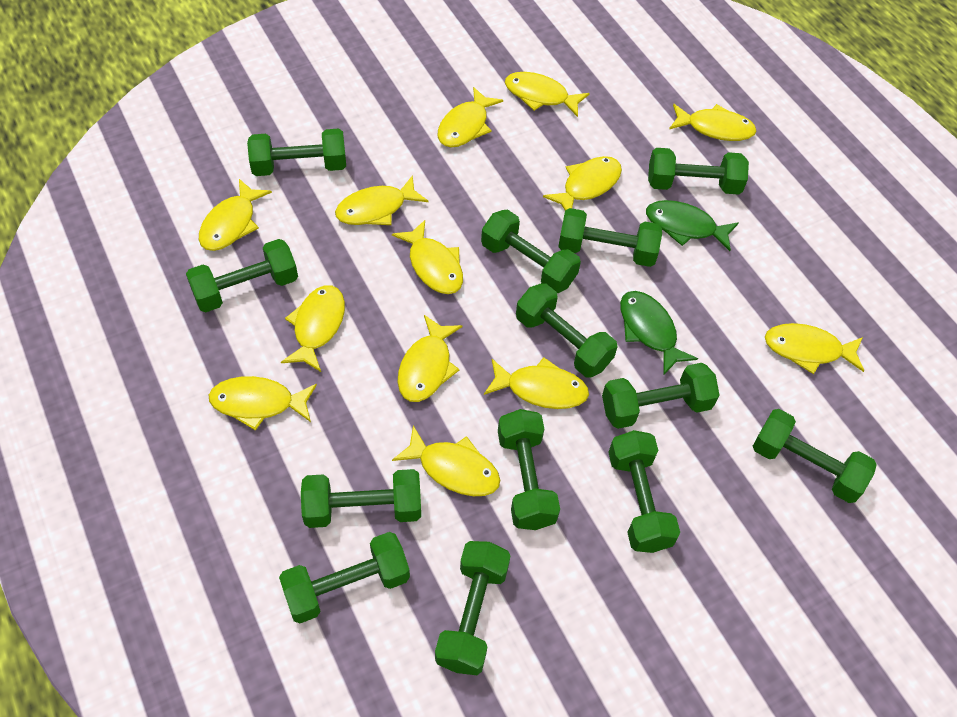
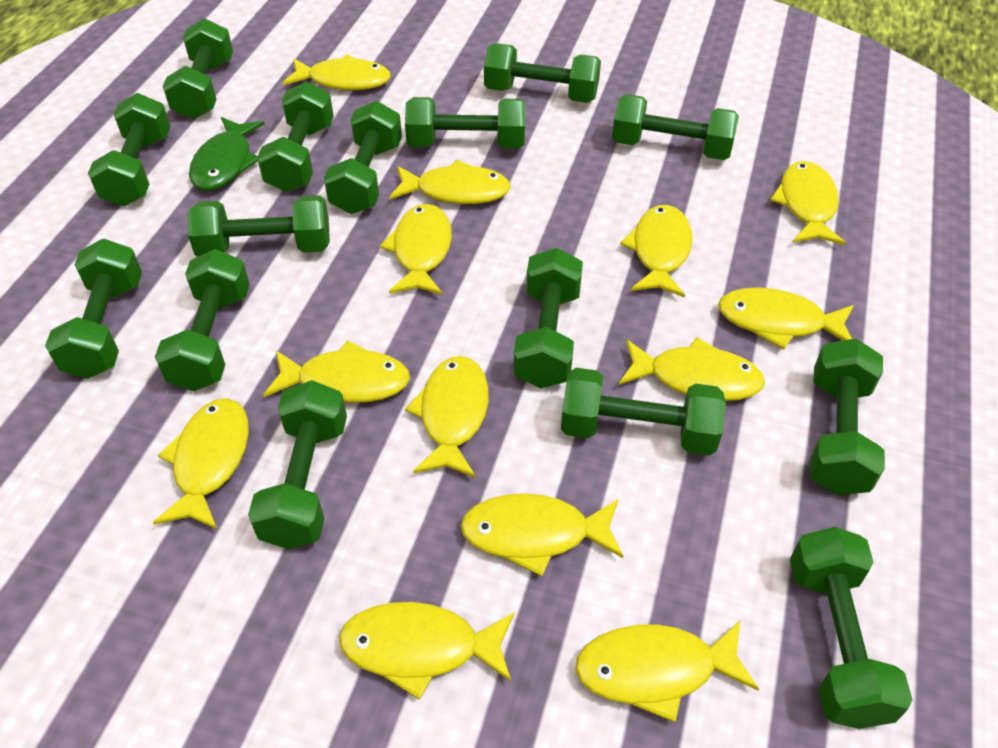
green dumbbell: [186,239,298,312] [247,129,346,176] [279,532,410,623] [301,469,421,528] [435,541,510,675] [481,209,581,293] [498,409,560,530] [516,283,618,378] [558,208,662,267] [602,363,719,429] [608,430,680,553] [648,148,749,194] [753,409,877,503] = 13 -> [45,239,142,379] [88,93,171,206] [155,249,250,391] [163,18,233,119] [188,195,330,257] [248,380,347,549] [257,82,334,192] [324,101,402,214] [405,97,525,149] [484,43,601,103] [513,248,583,388] [561,368,726,455] [612,94,739,160] [790,527,913,729] [809,338,885,495] = 15
green fish: [620,291,698,375] [646,200,739,251] = 2 -> [189,117,265,191] = 1

